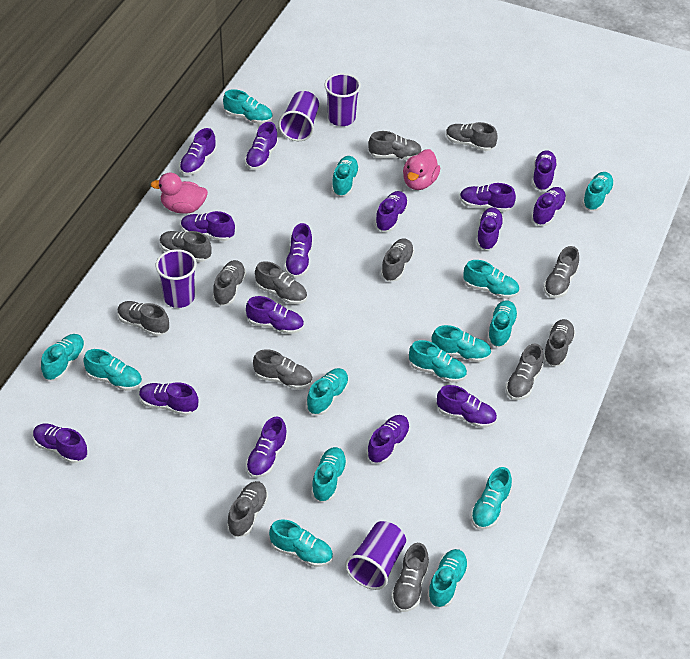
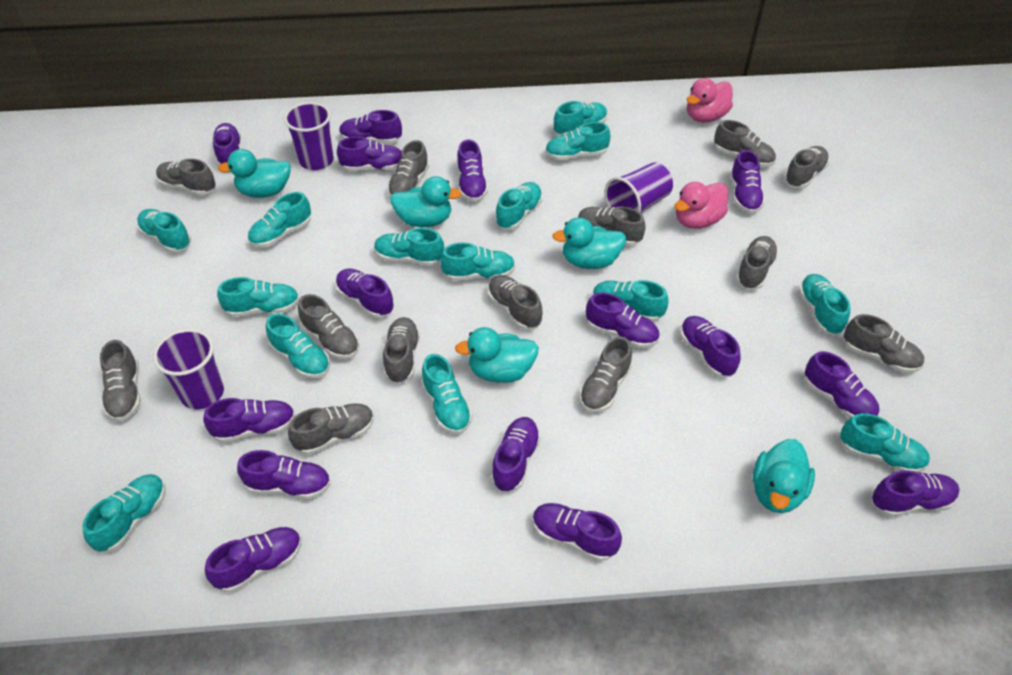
purple cup: [155,249,197,308] [278,91,319,141] [324,73,361,126] [345,521,406,590] = 4 -> [153,329,224,409] [284,102,334,170] [605,162,673,213] = 3
turquoise duck: none = 0 -> [218,149,291,198] [390,176,462,227] [455,327,539,383] [552,217,626,269] [753,439,815,513] = 5

